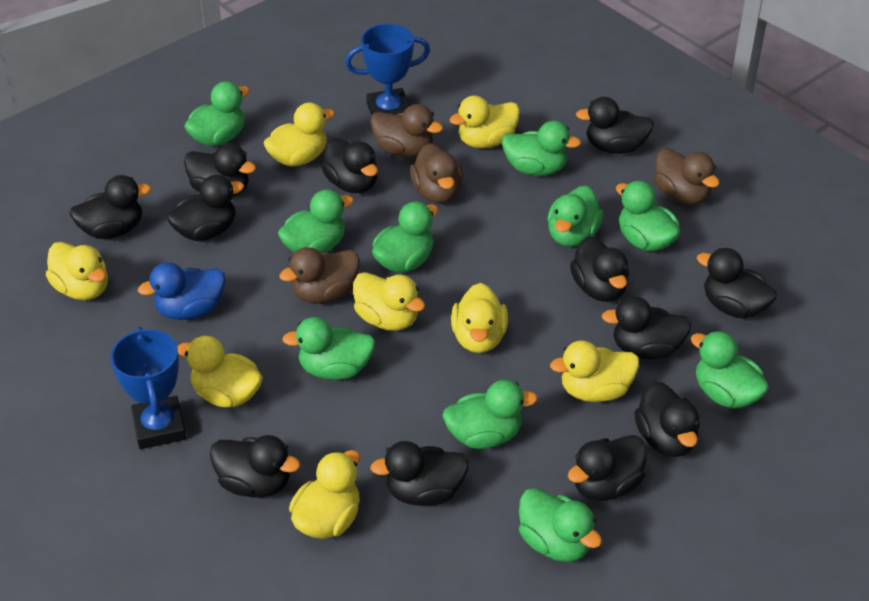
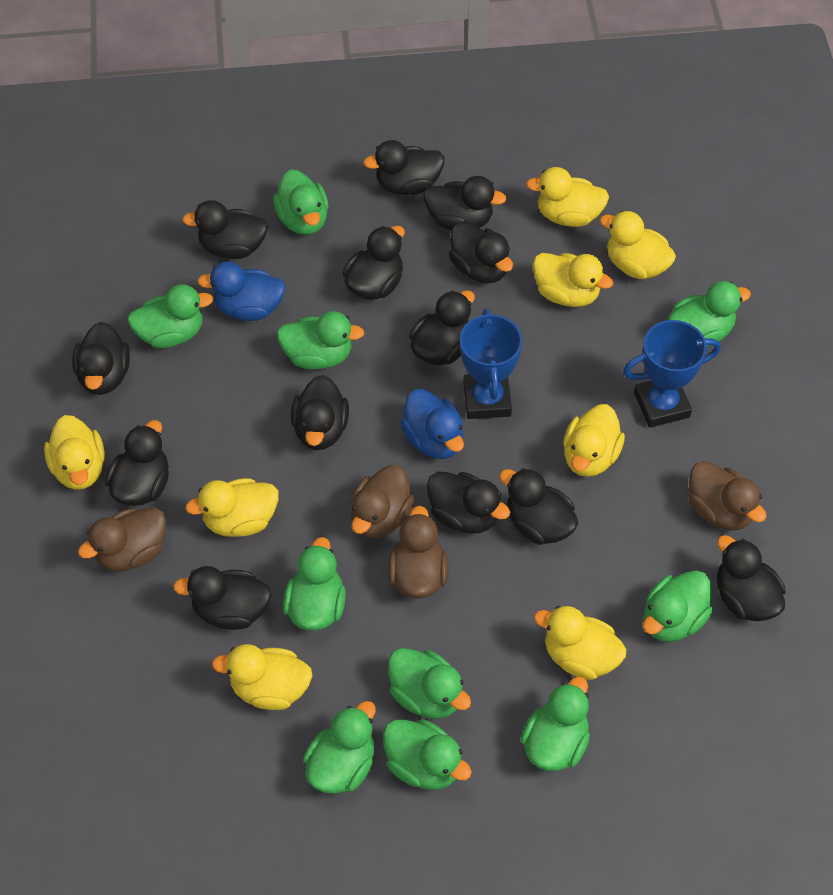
black duck: [69,175,151,239] [166,175,244,241] [184,144,256,197] [210,435,300,498] [321,138,378,193] [370,441,469,506] [568,435,647,501] [570,236,629,302] [576,97,654,154] [601,296,691,359] [634,382,700,457] [697,248,777,319] = 12 -> [72,322,130,395] [105,420,169,506] [173,566,272,630] [182,200,268,259] [291,375,349,450] [343,226,405,300] [363,140,445,195] [409,290,475,365] [424,176,507,230] [427,472,510,533] [448,221,513,283] [499,468,578,545] [717,535,786,621] = 13
blue duck: [138,262,225,320] = 1 -> [197,261,286,321] [400,389,464,459] = 2

